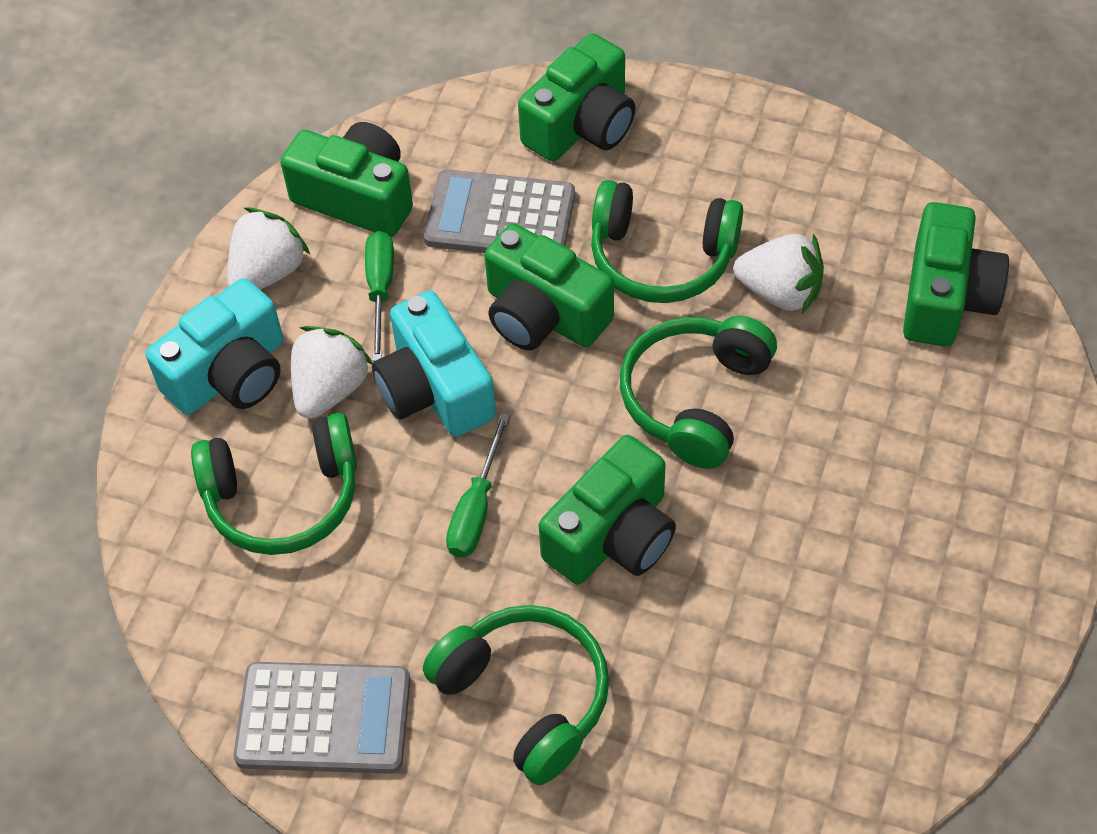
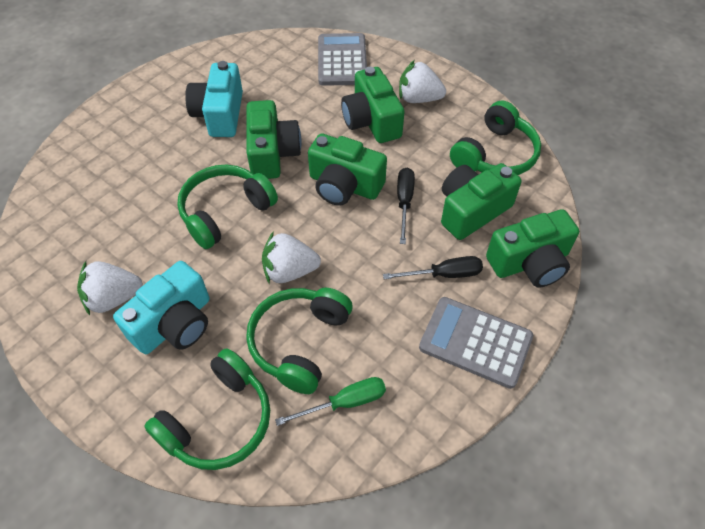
black screwdriver: none = 0 -> [383,256,483,279] [397,168,415,244] = 2
green screwdriver: [365,231,394,361] [446,414,510,557] = 2 -> [275,377,386,426] = 1

